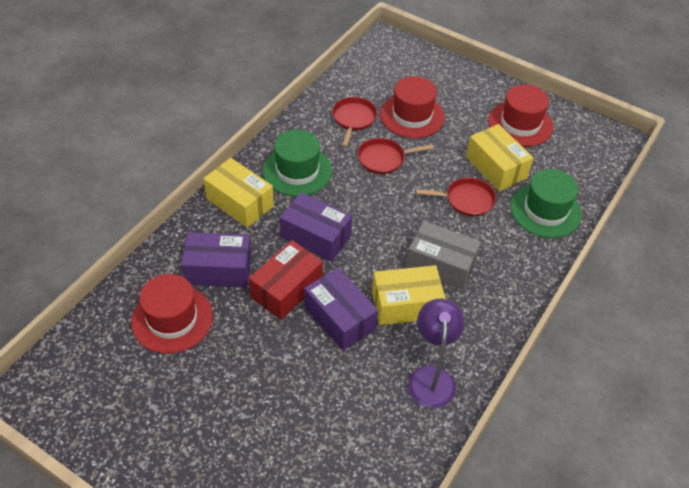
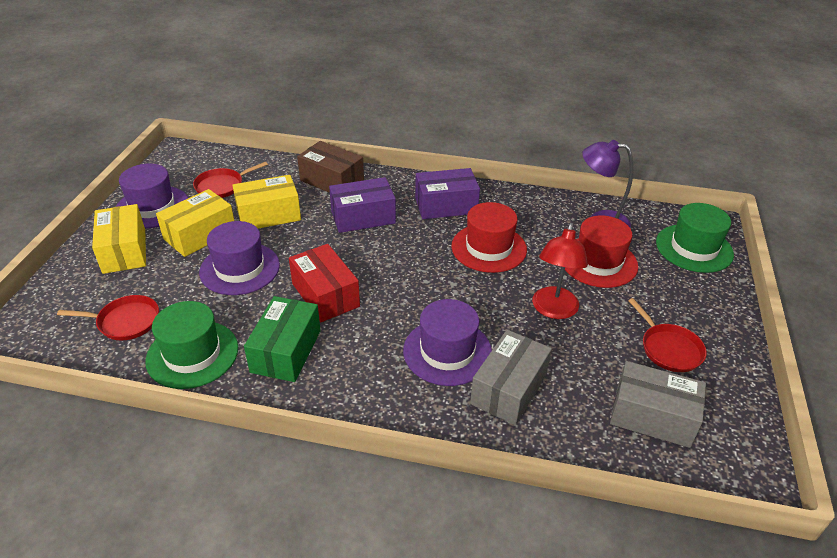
brown box: none = 0 -> [297,141,364,193] = 1
green box: none = 0 -> [244,296,321,382] = 1
grey box: [406,221,481,290] = 1 -> [470,330,552,425] [610,361,706,448] = 2
purple box: [181,232,252,287] [280,192,352,262] [304,268,378,351] = 3 -> [329,177,396,233] [415,168,480,219] = 2
purple hat: none = 0 -> [116,163,188,229] [199,221,280,295] [403,299,492,386] = 3
red hat: [131,274,213,354] [380,76,445,138] [488,85,553,147] = 3 -> [451,202,527,273] [565,215,638,288] = 2
red lamp: none = 0 -> [532,223,588,319] = 1

